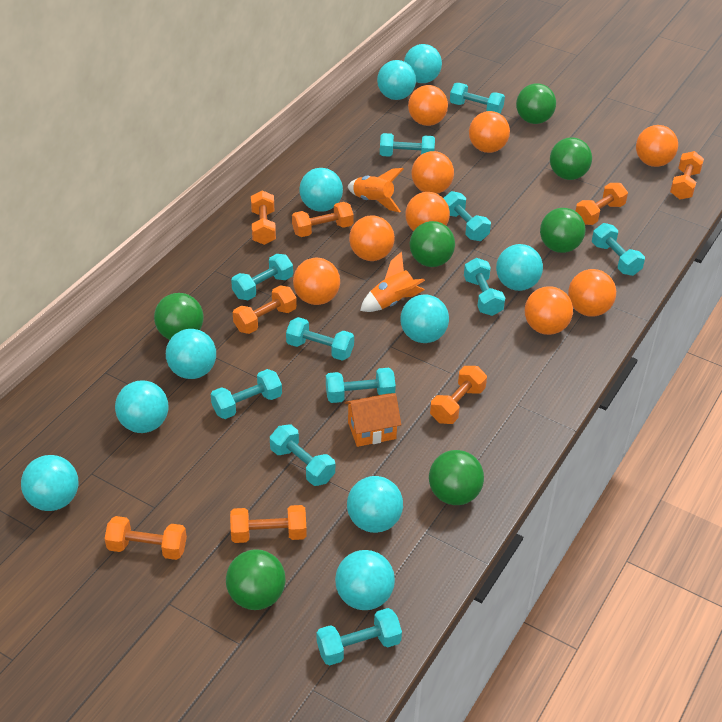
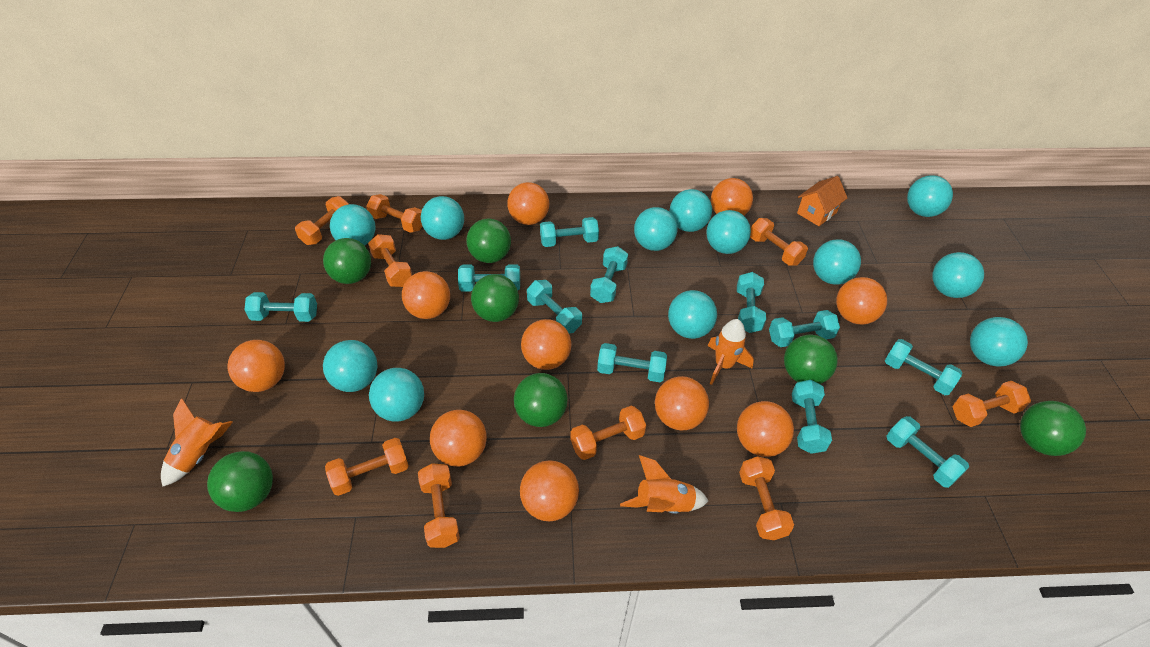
orange ball: [293,258,340,305] [349,215,395,261] [405,192,450,231] [408,85,448,126] [411,151,454,194] [469,111,510,153] [525,286,573,335] [568,269,616,317] [636,125,678,167] = 9 -> [228,340,285,392] [402,271,450,319] [430,410,487,467] [507,182,549,225] [520,460,579,521] [521,319,572,370] [655,376,709,430] [711,178,753,216] [737,401,794,457] [836,277,887,324] = 10
orange dumbbell: [105,516,187,560] [230,505,307,543] [233,285,297,334] [251,190,276,245] [292,202,354,237] [430,366,487,424] [576,183,628,225] [670,151,704,200] = 8 -> [295,196,349,245] [325,438,409,496] [366,194,422,233] [368,234,412,287] [418,463,460,548] [570,406,646,460] [739,456,794,540] [750,218,808,266] [952,381,1031,427] = 9
orange rocket: [348,168,403,212] [360,251,425,312] = 2 -> [161,398,233,487] [620,455,708,514] [708,319,754,385] = 3
turquoise ball: [21,455,79,511] [115,380,168,433] [166,329,216,379] [299,168,343,212] [335,550,395,610] [347,476,403,533] [377,60,416,100] [400,294,449,343] [404,44,442,83] [496,244,543,291] = 10 -> [323,340,377,392] [330,204,375,246] [369,368,424,422] [421,196,464,240] [634,207,678,251] [668,290,717,339] [670,189,712,232] [706,210,751,254] [813,239,861,285] [907,175,953,217] [933,252,984,298] [970,317,1028,367] = 12

